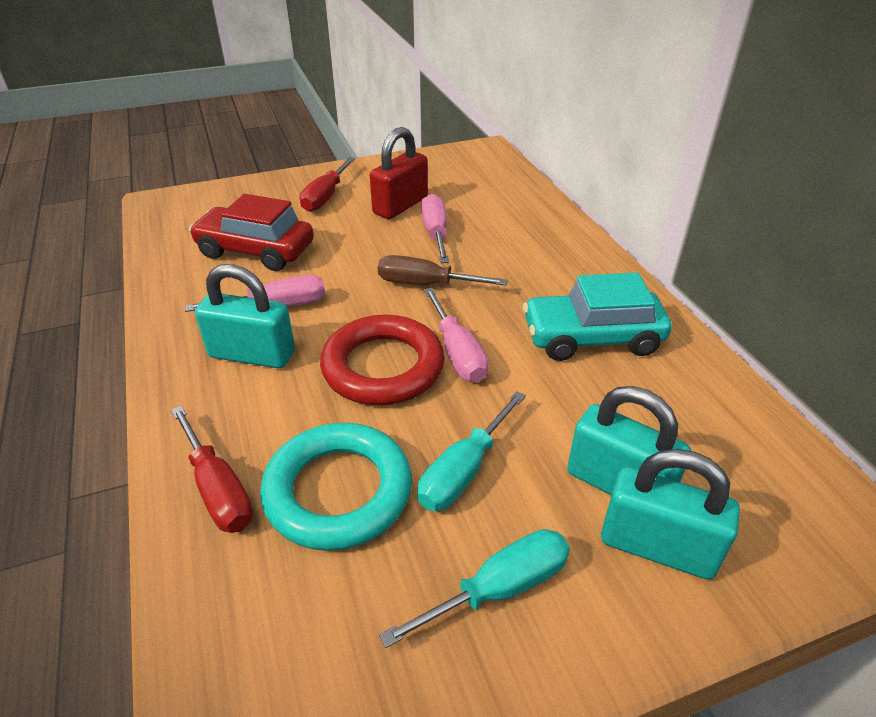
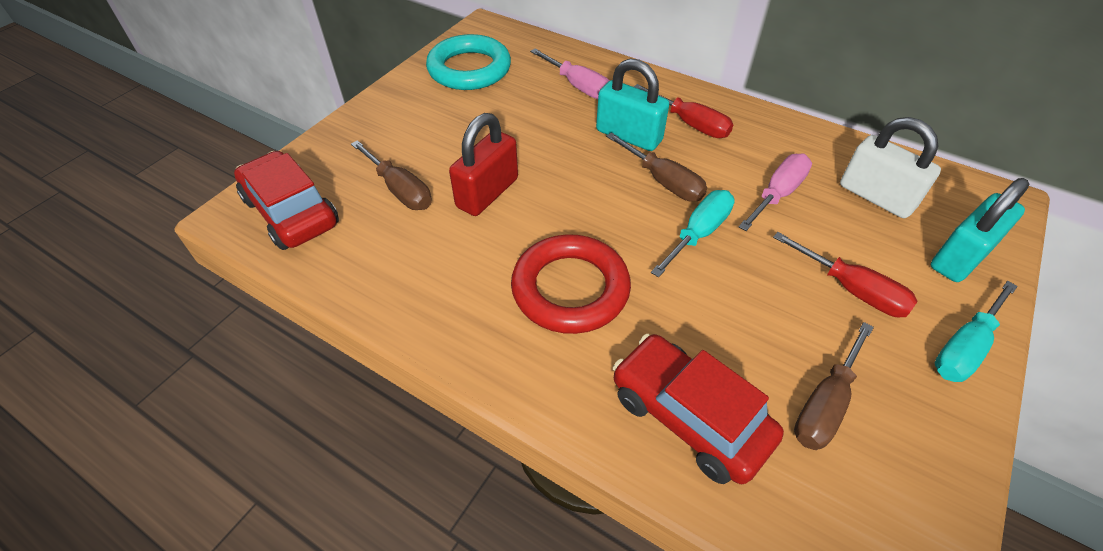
brown screwdriver: [378,255,508,286] = 1 -> [351,140,432,210] [606,132,707,202] [794,322,874,450] = 3
pink screwdriver: [185,275,325,312] [421,194,449,263] [424,288,488,383] = 3 -> [530,49,610,99] [739,153,812,231] = 2
red car: [189,194,314,271] = 1 -> [234,151,339,250] [613,334,784,484] = 2
turquoise car: [523,273,672,361] = 1 -> none = 0
turquoise padlock: [195,264,295,368] [567,386,691,495] [601,449,740,579] = 3 -> [596,58,669,151] [930,178,1030,282] = 2
white padlock: none = 0 -> [840,117,941,218] = 1

